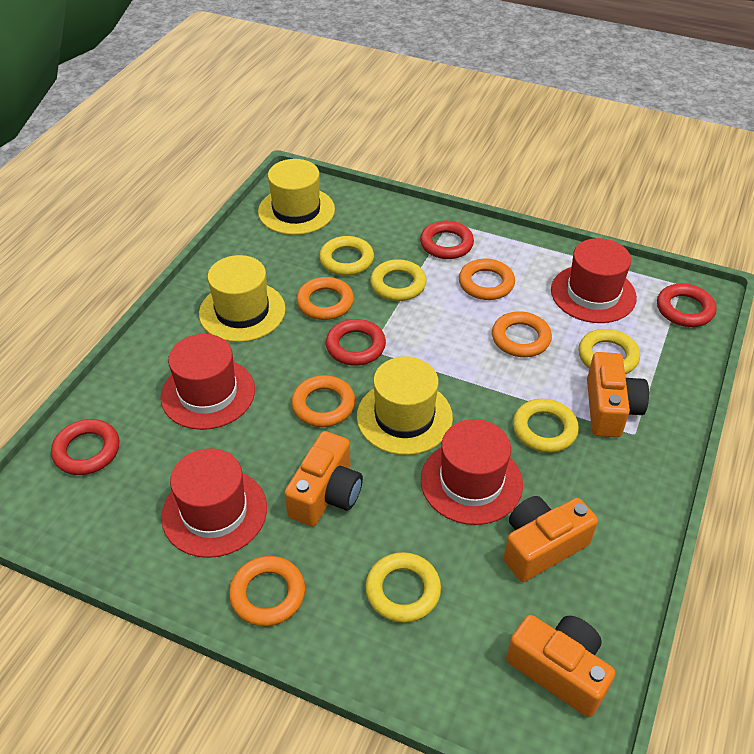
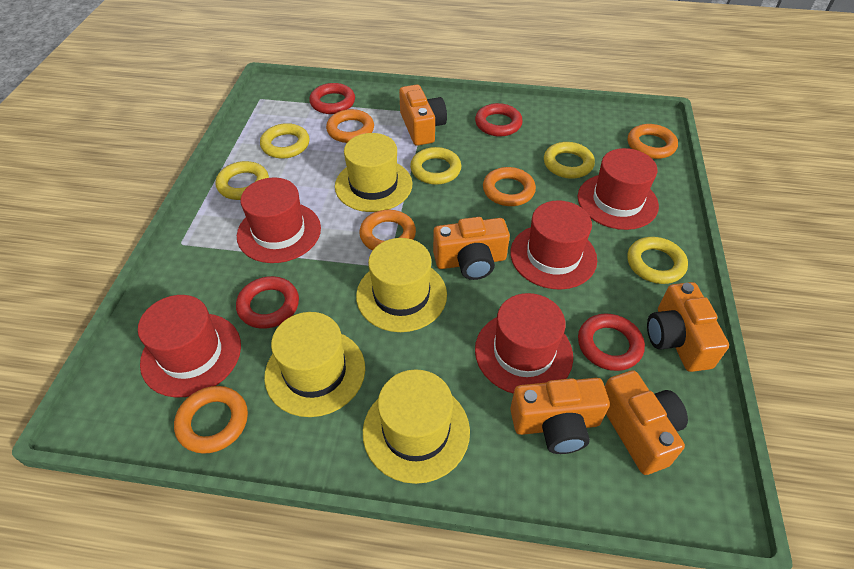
orange camera: [284,431,363,526] [504,496,598,582] [506,615,615,717] [587,352,649,437] = 4 -> [399,84,447,146] [433,217,510,280] [510,378,610,454] [605,370,688,475] [647,282,729,372] = 5
red hat: [160,334,255,430] [161,448,267,558] [421,419,523,525] [551,238,637,323] = 4 -> [138,295,241,397] [237,178,321,263] [475,293,573,394] [510,200,597,290] [578,148,659,230] = 5
yellow hat: [199,255,286,342] [258,159,335,235] [357,357,453,455] = 3 -> [264,312,365,417] [335,133,412,212] [356,238,447,332] [363,369,470,484] = 4

